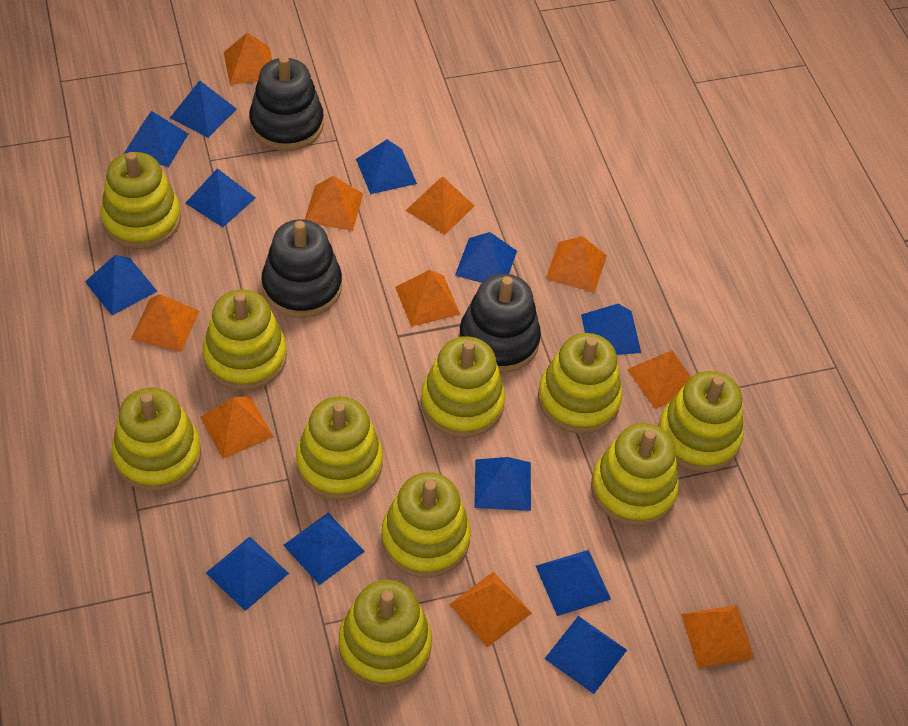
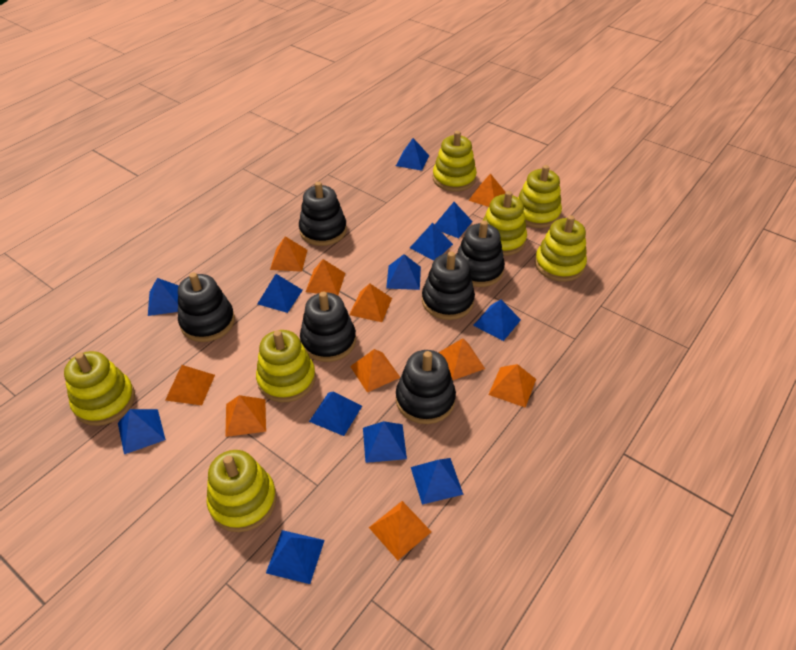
black stacking toy: [249,56,324,151] [261,219,342,318] [459,274,541,373] = 3 -> [178,273,235,342] [299,182,347,246] [300,292,356,362] [396,350,456,424] [422,252,475,320] [457,220,505,287] = 6
yellow stacking toy: [100,152,181,249] [112,387,201,492] [203,289,287,391] [296,396,383,500] [339,580,432,689] [382,472,471,578] [421,336,505,438] [538,333,622,434] [591,423,679,526] [658,371,744,472] = 10 -> [64,351,135,426] [207,450,277,532] [256,330,316,402] [433,131,477,191] [483,191,527,256] [518,165,562,228] [535,215,587,282] = 7

